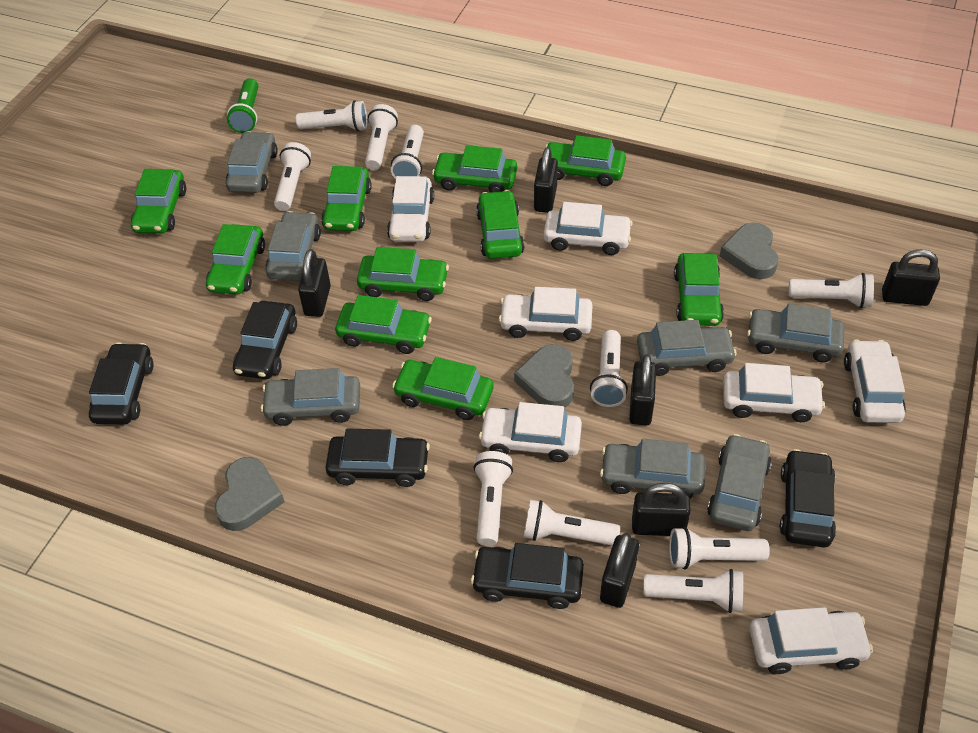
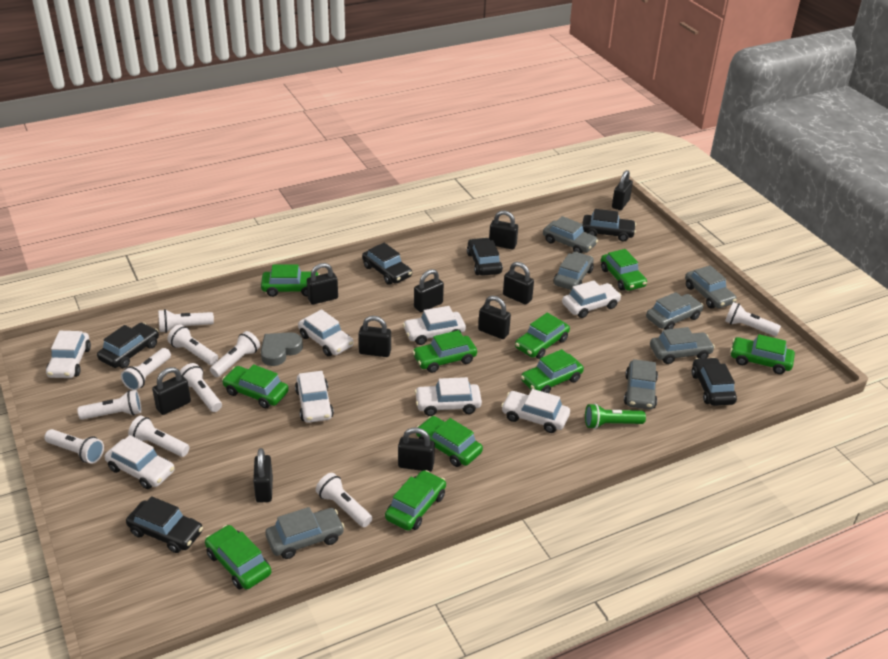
black car: [89,343,154,425] [233,301,297,379] [325,428,430,487] [471,543,584,609] [780,449,836,548] = 5 -> [97,323,159,368] [126,496,203,553] [362,243,412,285] [467,238,503,276] [583,209,636,242] [692,357,737,406] = 6
black padlock: [298,249,331,317] [534,147,558,213] [600,533,639,608] [629,354,656,425] [632,483,691,536] [882,249,940,306] = 6 -> [152,367,191,415] [253,448,273,503] [307,263,338,305] [358,316,391,357] [398,427,435,472] [414,269,444,312] [478,296,511,339] [489,211,518,249] [503,262,534,304] [612,170,633,210] = 10
grey heart: [214,457,285,531] [514,344,574,408] [720,222,779,279] = 3 -> [261,332,303,366] = 1
white car: [387,176,434,242] [479,402,582,462] [499,287,593,341] [543,202,633,255] [723,363,825,422] [749,607,873,674] [844,339,906,423] = 7 -> [46,331,91,378] [104,435,175,489] [295,371,334,423] [298,309,353,356] [403,306,466,345] [415,377,482,416] [501,389,570,433] [562,280,621,318] = 8

